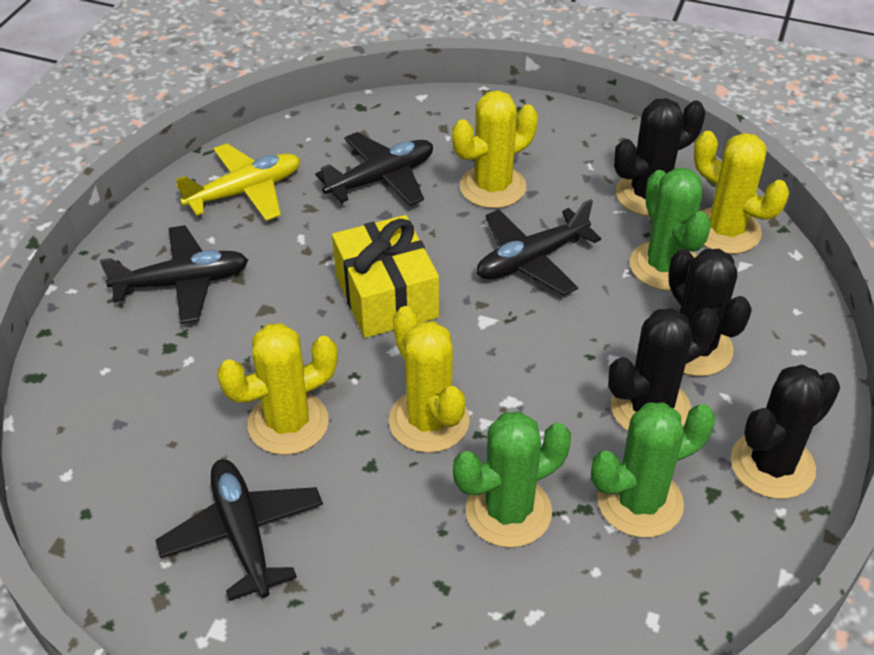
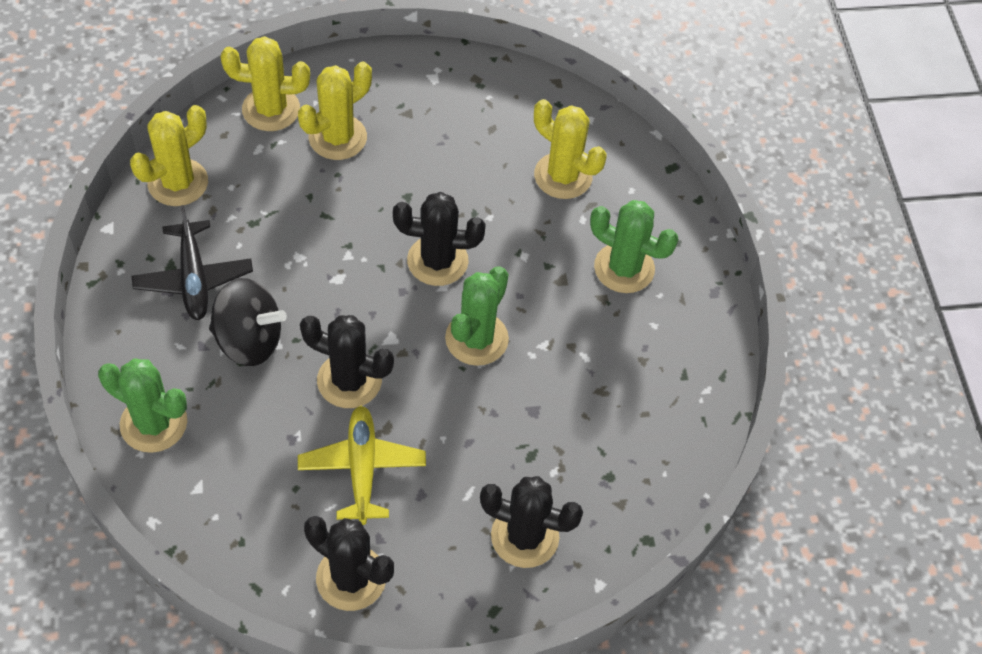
black plane: [100,225,248,324] [155,459,323,601] [315,132,433,206] [476,199,601,296] = 4 -> [132,205,253,320] = 1
black spinning top: none = 0 -> [209,278,287,366] = 1
yellow gift: [332,215,439,338] = 1 -> none = 0

